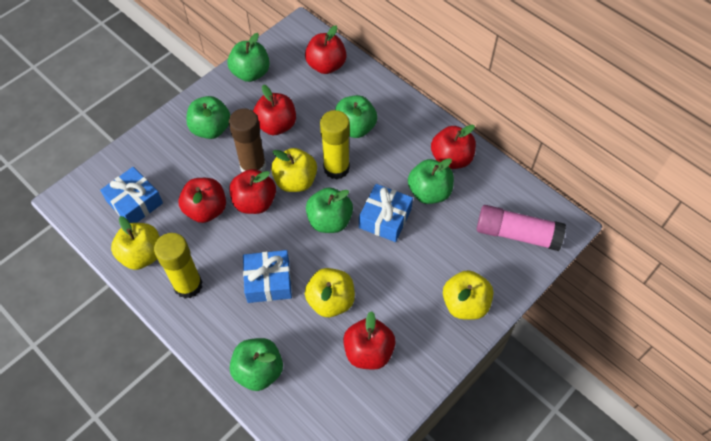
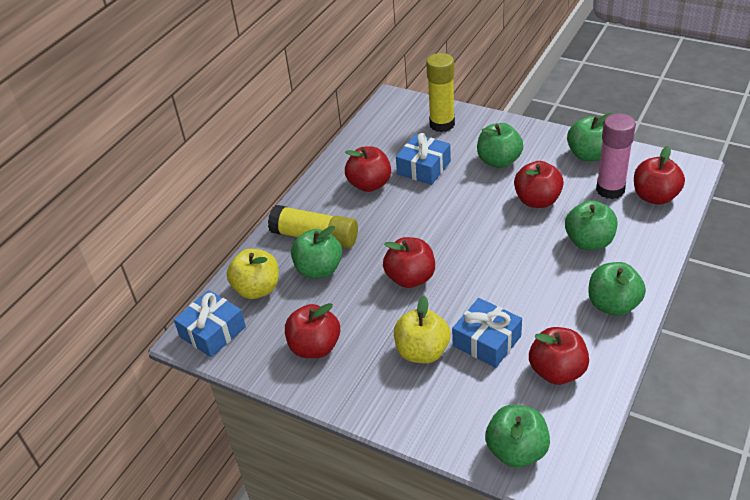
brown glue stick: [229,108,266,172] = 1 -> none = 0
yellow apple: [111,216,160,270] [271,148,317,192] [305,268,355,317] [443,270,493,320] = 4 -> [227,249,279,299] [394,296,451,363] = 2

